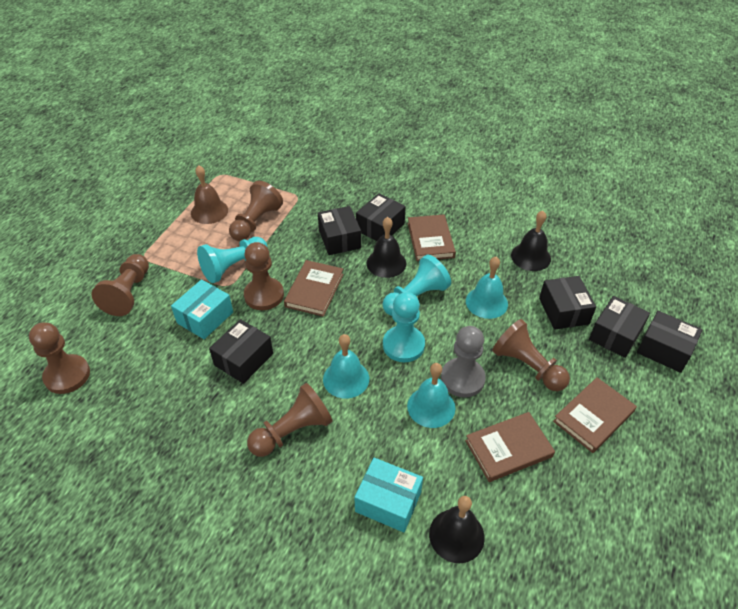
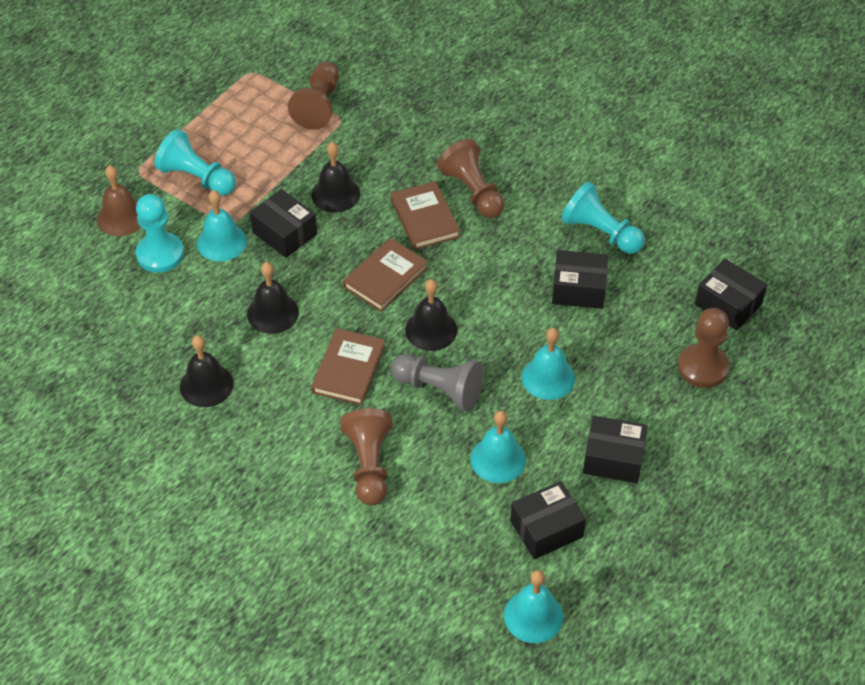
black bell: [366,217,406,278] [429,496,485,563] [511,211,551,271] = 3 -> [180,335,234,407] [247,262,299,334] [311,142,360,213] [405,279,457,351] = 4
black box: [209,319,273,384] [318,206,361,255] [356,193,406,241] [539,276,596,330] [589,296,650,358] [637,311,702,373] = 6 -> [250,189,317,258] [510,481,586,559] [552,250,608,309] [583,416,648,483] [695,259,767,330] = 5
brown book: [284,260,344,317] [408,215,456,261] [465,412,555,482] [553,377,637,453] = 4 -> [311,328,385,405] [343,238,428,312] [391,181,460,250] = 3
brown pawn: [29,322,90,394] [92,254,149,316] [229,181,283,241] [244,242,284,310] [247,383,333,457] [492,319,570,391] = 6 -> [288,62,339,129] [340,408,393,506] [437,139,505,218] [678,308,729,388] = 4
turquoise bell: [323,334,369,399] [407,363,455,428] [466,257,508,319] = 3 -> [197,190,247,261] [470,410,526,483] [504,570,563,643] [522,328,575,400] = 4
turquoise box: [171,279,233,339] [354,458,423,532] = 2 -> none = 0

